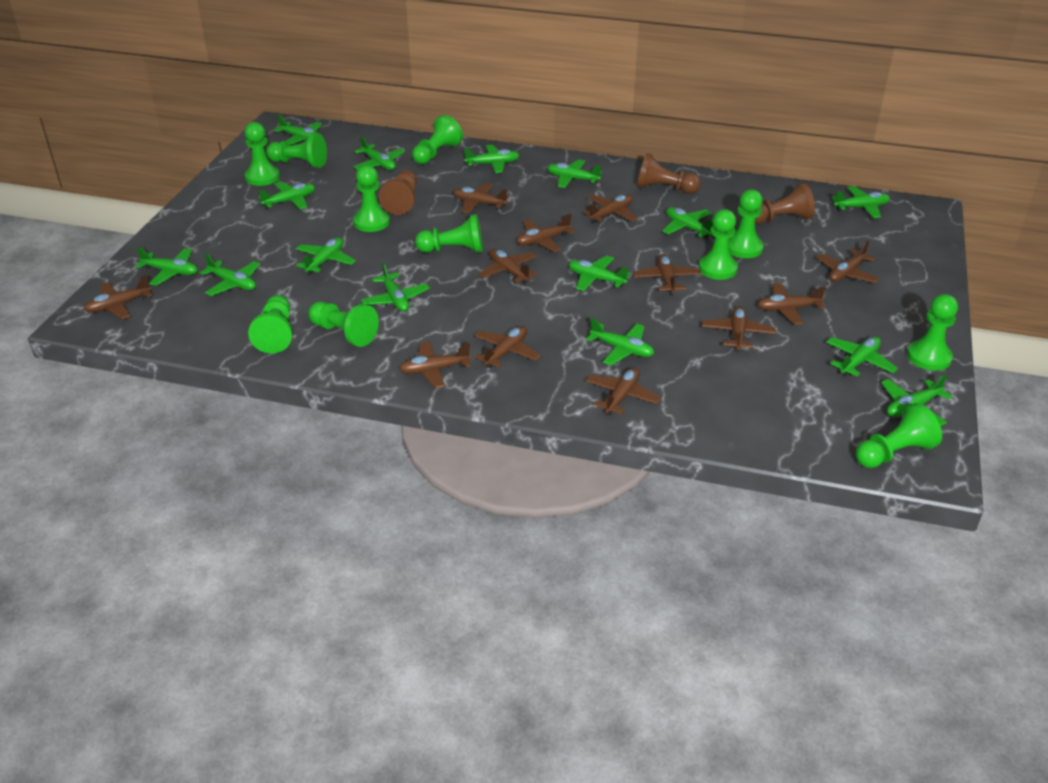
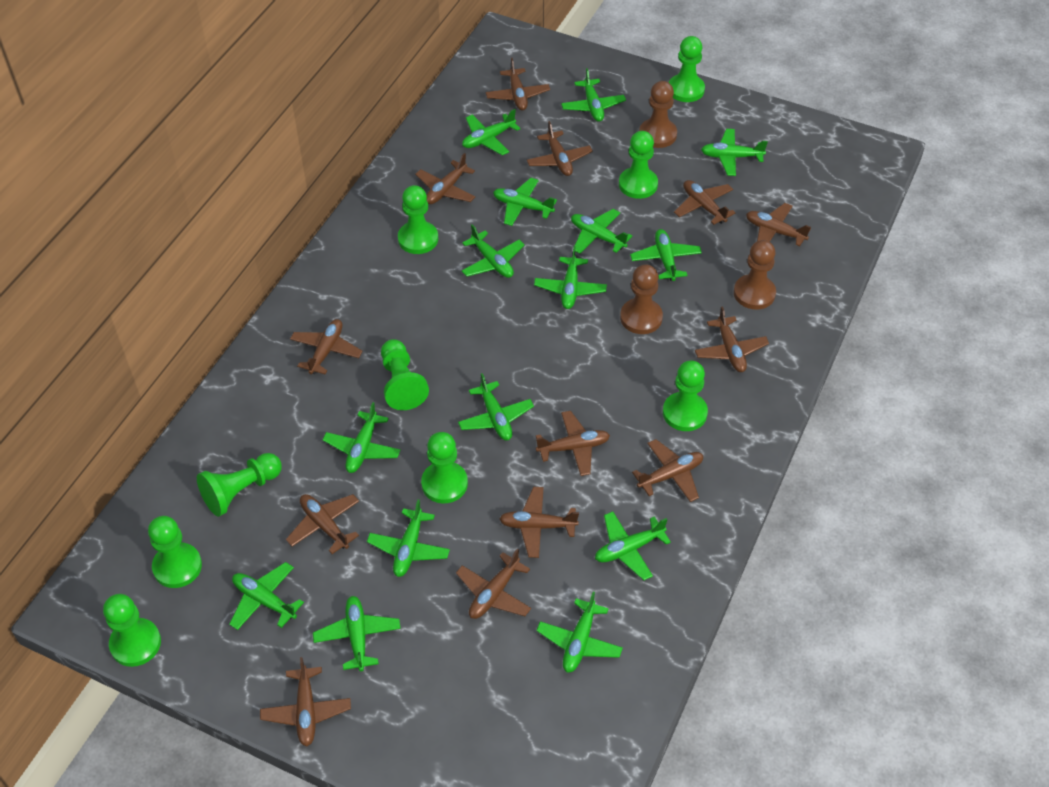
brown plane: [84,275,152,319] [399,341,471,389] [453,183,509,213] [474,326,541,368] [478,249,538,284] [516,213,575,252] [583,195,638,223] [586,367,661,415] [633,254,701,295] [702,306,775,352] [757,283,826,325] [816,241,880,283] = 12 -> [260,657,351,747] [286,494,359,554] [290,319,363,374] [415,153,475,204] [456,548,531,619] [486,58,550,110] [499,487,579,558] [527,121,593,176] [536,411,610,476] [632,439,703,502] [674,180,735,225] [695,306,769,372] [746,203,811,246] = 13
green pawn: [244,122,280,186] [248,295,293,354] [266,133,327,168] [308,302,379,347] [353,165,390,232] [412,115,463,164] [415,214,483,253] [699,209,738,280] [729,189,764,258] [855,403,942,468] [907,294,958,371] = 11 -> [103,594,161,667] [148,516,202,588] [197,453,282,517] [381,339,429,410] [398,185,438,254] [421,432,468,503] [619,131,658,199] [663,360,708,431] [669,36,705,102] = 9

